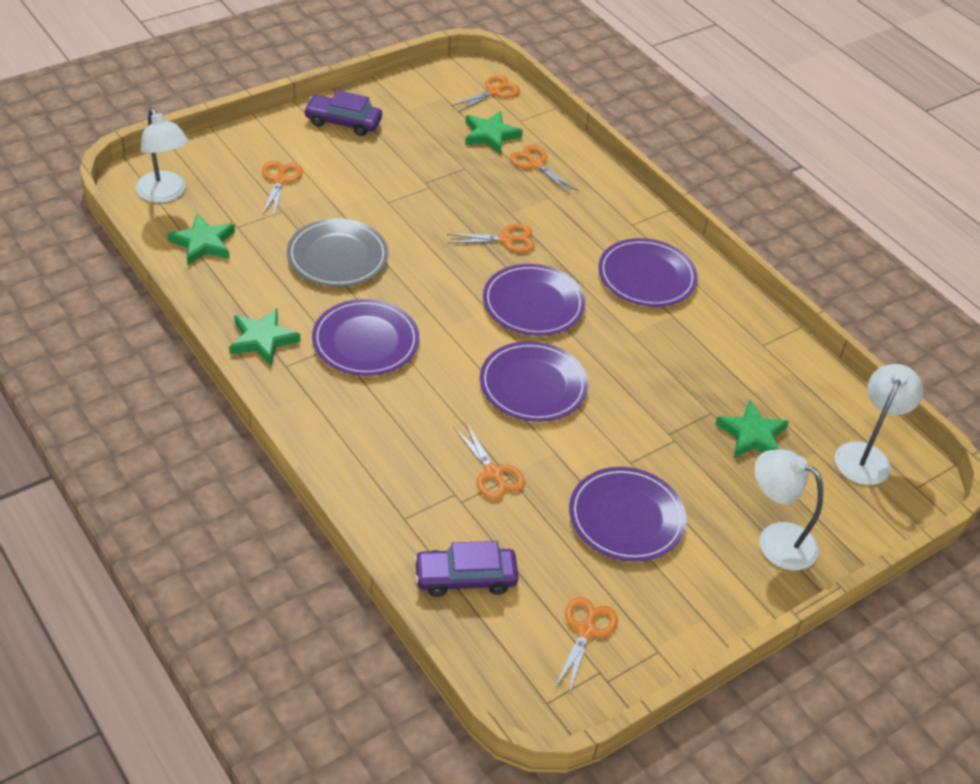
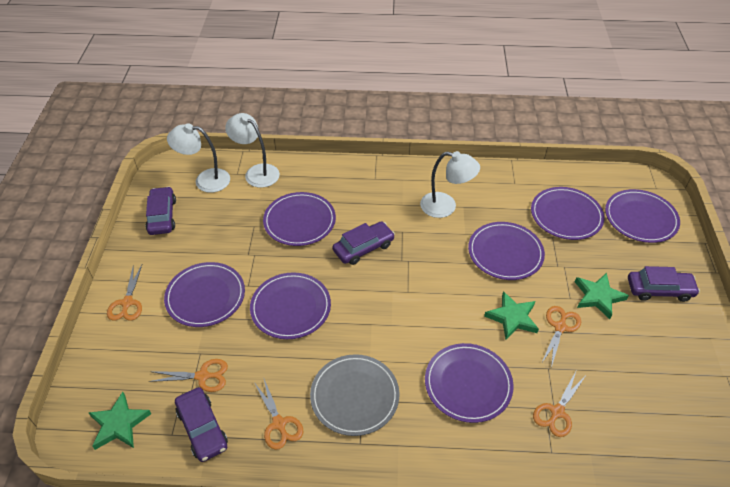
green star: [168,214,235,265] [229,308,300,365] [465,111,523,154] [715,400,789,457] = 4 -> [89,392,151,450] [484,291,539,340] [575,273,629,319] = 3
orange scissors: [262,161,303,218] [447,224,535,253] [451,75,520,112] [454,421,525,500] [510,145,578,194] [554,597,618,694] = 6 -> [107,264,142,321] [149,359,228,392] [254,379,303,450] [533,372,585,437] [541,306,581,368] = 5
purple car: [304,90,382,136] [414,541,519,597] = 2 -> [145,186,176,235] [175,387,228,462] [333,221,395,265] [628,266,700,302] = 4
purple plate: [312,299,419,376] [480,341,588,422] [483,264,585,336] [569,467,687,562] [598,238,698,307] = 5 -> [164,262,245,327] [250,272,331,339] [263,192,336,246] [425,343,514,423] [468,222,545,280] [531,187,605,240] [605,189,680,243] = 7

